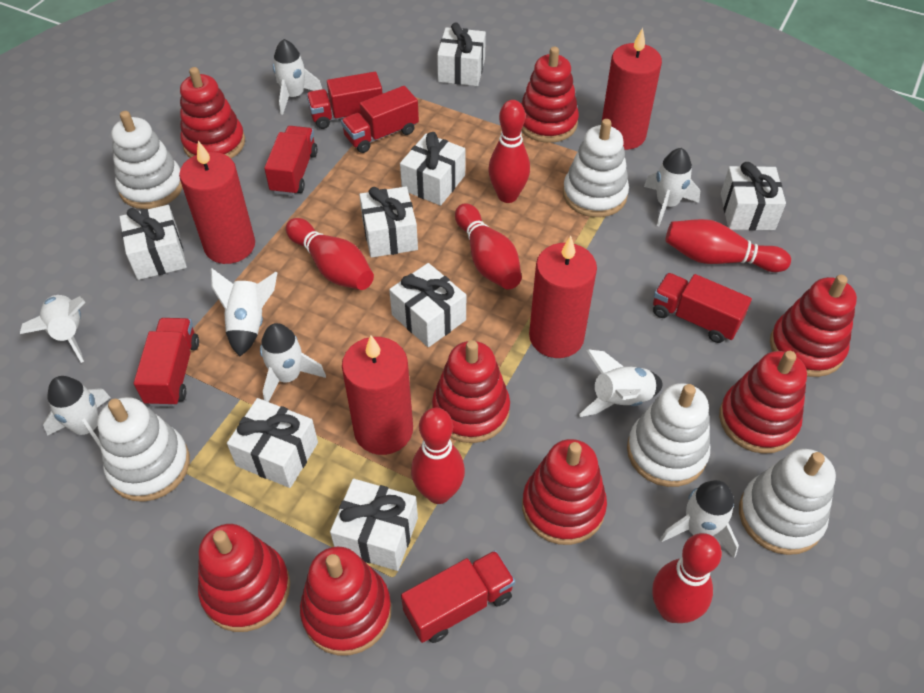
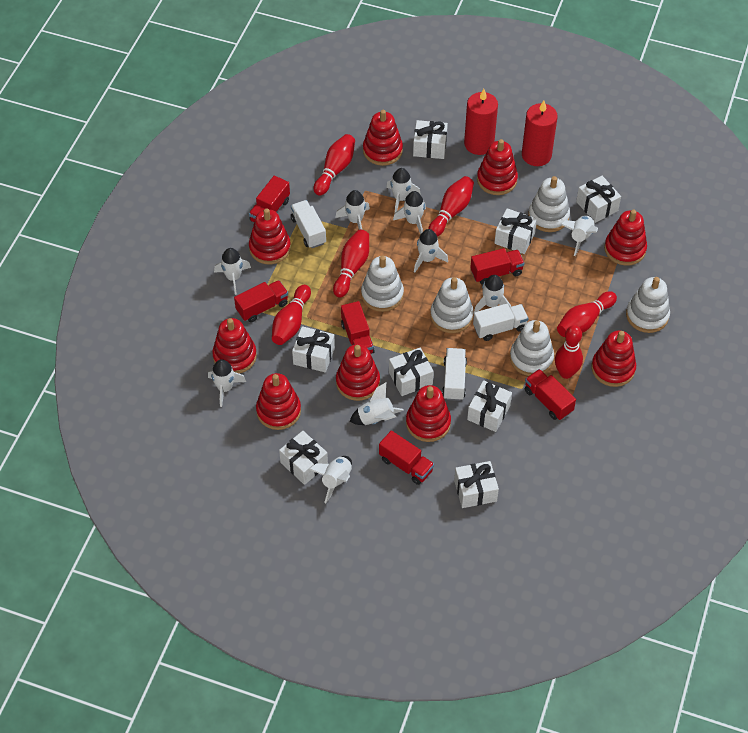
red candle: [179,141,255,264] [342,335,413,455] [529,236,597,358] [602,28,662,150] = 4 -> [464,89,498,155] [522,101,558,166] = 2
red stacking toy: [180,67,245,159] [198,524,290,632] [300,546,391,655] [432,340,510,443] [521,46,579,143] [522,439,607,545] [719,351,807,454] [770,275,857,377] = 8 -> [212,318,257,374] [249,208,291,264] [256,373,301,430] [336,344,380,401] [363,110,403,166] [406,385,451,442] [477,139,518,195] [591,331,636,387] [604,209,647,266] = 9
white rocket: [20,295,86,363] [43,376,111,449] [211,268,278,356] [260,323,326,402] [273,39,322,115] [579,349,663,417] [644,148,700,226] [660,480,739,558] = 8 -> [208,359,246,407] [214,248,251,295] [309,456,352,503] [335,190,370,230] [350,382,404,425] [386,168,421,212] [393,191,426,235] [414,229,448,272] [474,275,511,313] [561,215,598,256] = 10
white truck: none = 0 -> [291,200,326,248] [442,348,467,401] [473,303,528,341] = 3

